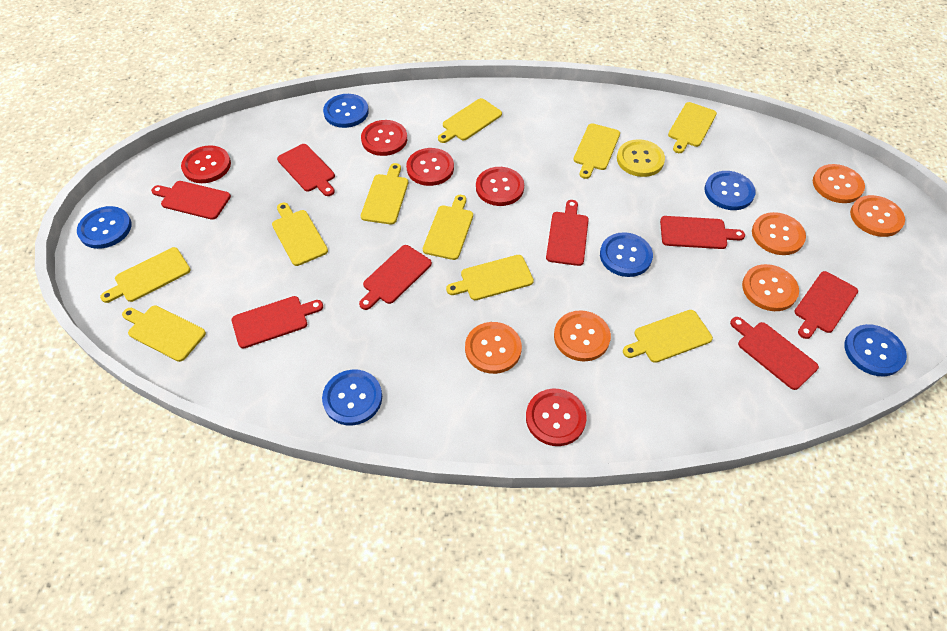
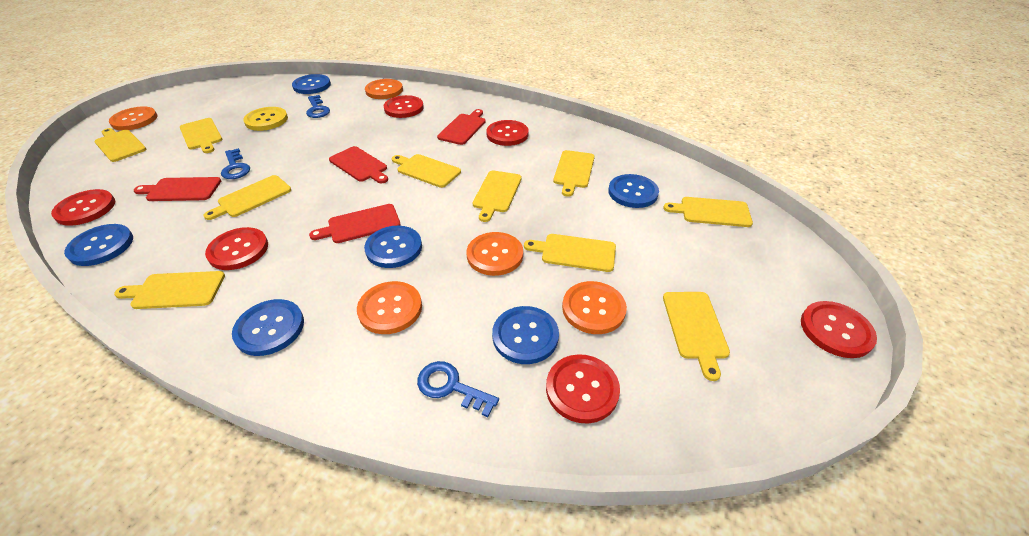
blue key: none = 0 -> [221,148,250,179] [306,95,330,118] [417,361,499,417] = 3
orange button: [465,322,522,374] [554,310,611,361] [742,264,799,311] [752,212,806,255] [813,164,865,203] [850,195,905,237] = 6 -> [109,107,158,130] [357,281,422,334] [365,79,403,99] [467,232,523,276] [562,281,627,334] = 5
red button: [181,145,231,183] [361,120,407,156] [406,148,454,186] [476,167,524,206] [526,389,587,446] = 5 -> [51,189,115,226] [205,227,268,270] [384,95,424,118] [486,120,528,146] [546,354,620,424] [801,301,877,358] = 6
red cutting board: [151,181,231,220] [232,296,323,349] [277,144,335,196] [359,245,432,310] [546,200,589,266] [660,216,745,249] [730,317,819,390] [794,271,858,339] = 8 -> [134,177,221,201] [309,204,401,243] [329,146,388,183] [437,109,485,145] = 4

